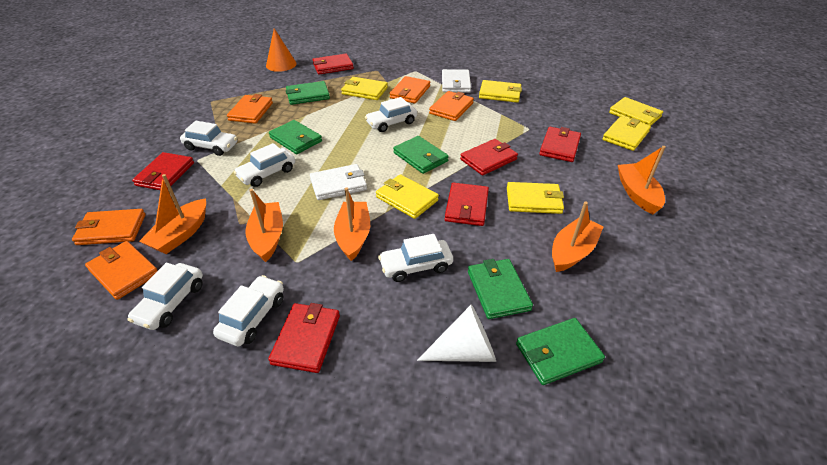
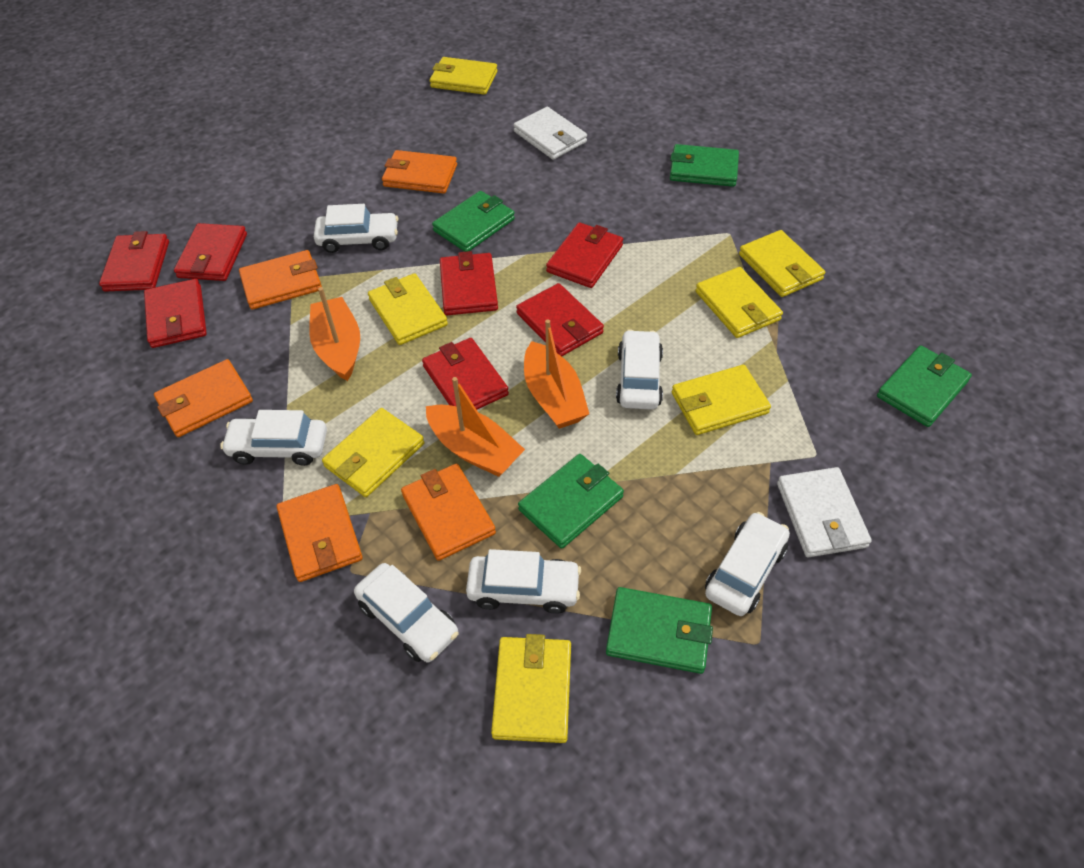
orange boat: [139,174,206,254] [245,189,283,262] [334,187,370,261] [552,202,604,272] [618,146,666,215] = 5 -> [309,287,360,381] [426,377,525,477] [524,319,589,429] = 3
orange cone: [266,28,297,72] = 1 -> none = 0
red wallet: [132,152,194,190] [268,303,340,373] [312,54,354,74] [445,183,489,226] [460,139,518,176] [539,127,581,162] = 6 -> [99,231,169,292] [144,279,207,348] [174,223,247,281] [422,338,509,409] [440,251,498,315] [516,283,604,356] [546,222,623,288] = 7
white cone: [417,305,496,362] = 1 -> none = 0
yellow wallet: [341,77,388,100] [376,174,439,219] [479,80,522,103] [507,182,564,214] [602,116,651,151] [609,97,663,126] = 6 -> [322,408,425,497] [368,273,448,345] [430,57,497,95] [491,634,571,743] [672,365,771,435] [695,267,783,338] [739,230,825,297] = 7

